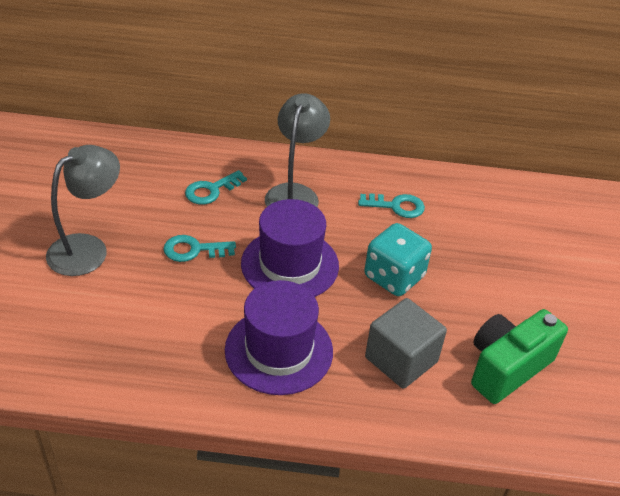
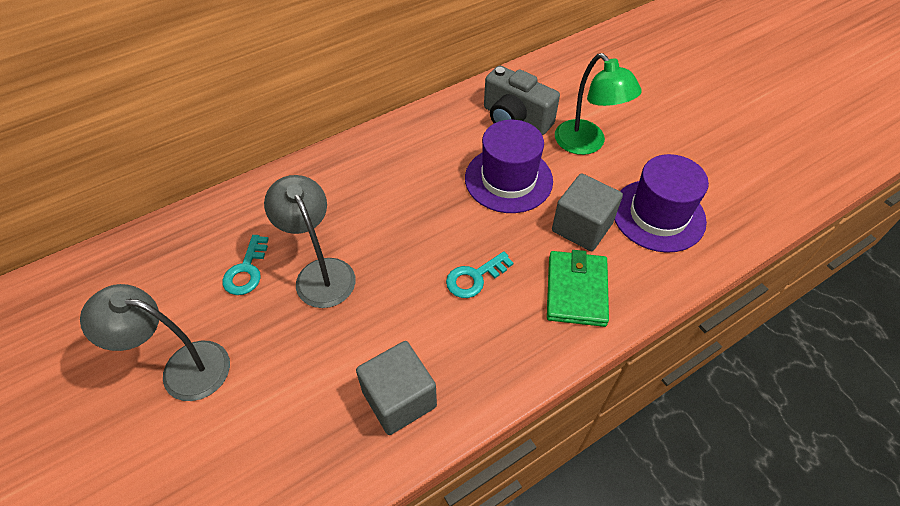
green camera: [471,309,568,404] = 1 -> none = 0
green lamp: none = 0 -> [555,53,642,155] = 1
green wallet: none = 0 -> [547,250,609,327] = 1
grey camera: none = 0 -> [484,65,560,135] = 1
grey cube: [365,298,447,389] = 1 -> [356,341,437,435] [552,173,623,251] = 2
turquoise dice: [364,223,432,296] = 1 -> none = 0
turquoise key: [163,235,236,262] [185,170,247,205] [358,193,425,218] = 3 -> [222,235,269,295] [446,251,513,298] = 2

